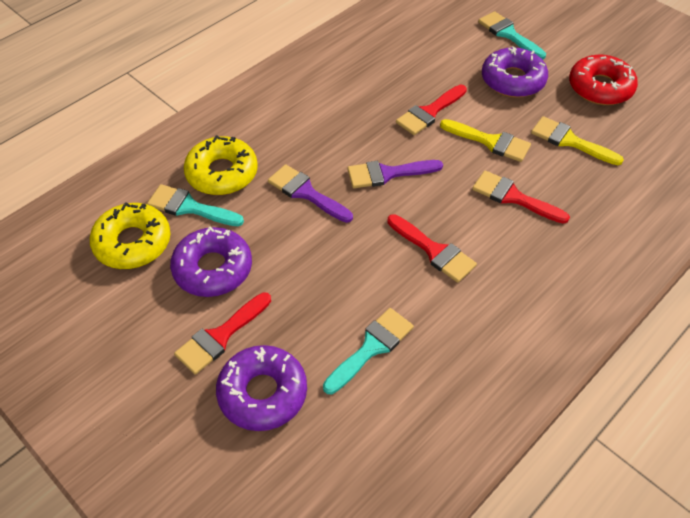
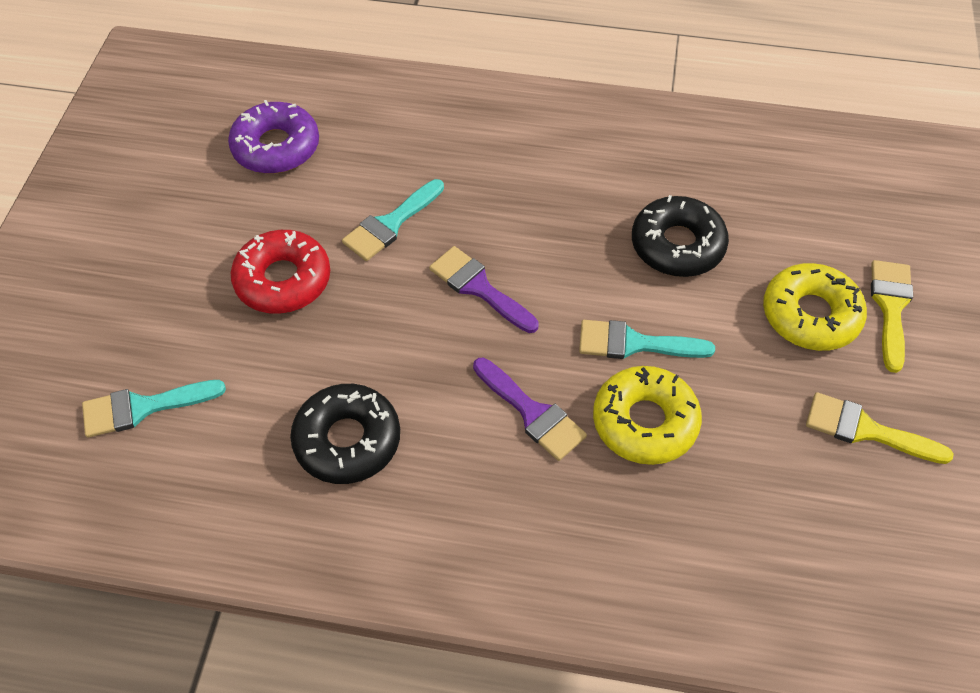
black donut: none = 0 -> [290,384,400,484] [632,195,729,277] = 2
purple donut: [170,226,252,297] [216,345,307,431] [482,46,548,98] = 3 -> [228,100,319,174] = 1
red brush: [174,292,271,375] [387,214,477,283] [396,84,467,135] [472,170,570,224] = 4 -> none = 0

